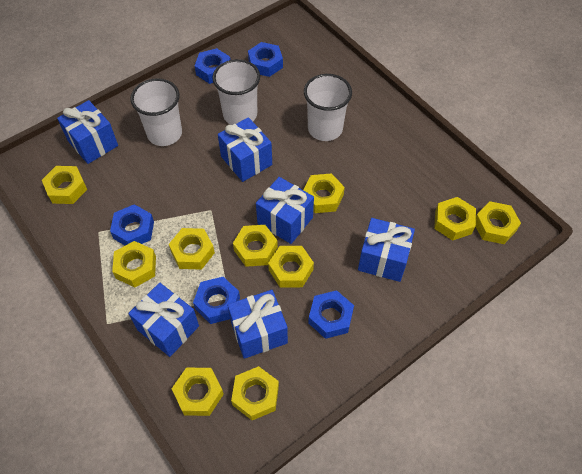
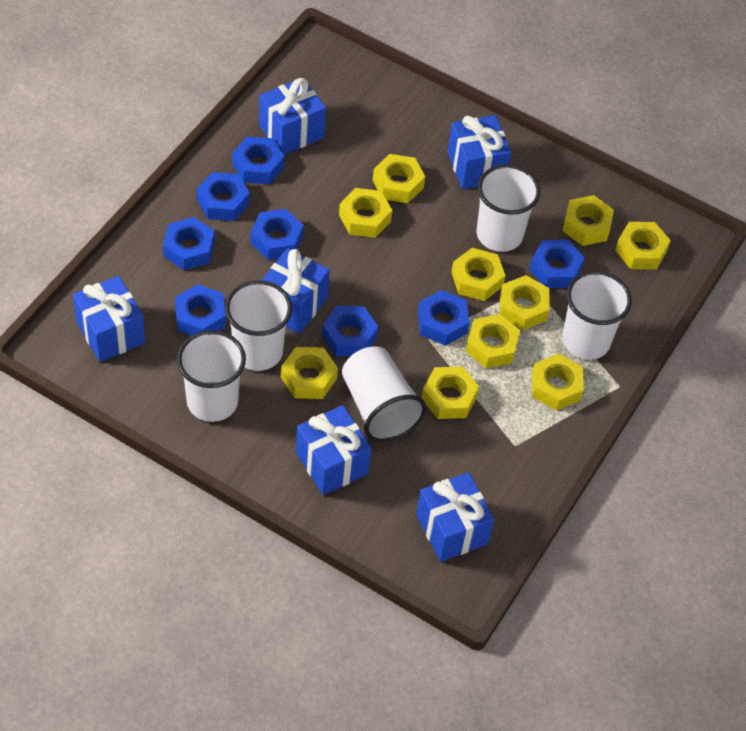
blue nut: [110,204,154,246] [193,277,240,324] [195,48,231,84] [248,42,283,77] [308,290,354,339] = 5 -> [163,217,215,270] [175,284,226,336] [197,172,250,221] [232,137,284,184] [251,209,303,260] [322,306,378,356] [418,290,470,346] [529,240,585,288] = 8
white cup: [130,78,182,146] [212,59,260,125] [304,74,352,141] = 3 -> [177,330,246,422] [225,280,292,371] [342,346,426,442] [476,164,540,252] [562,271,632,360] = 5

